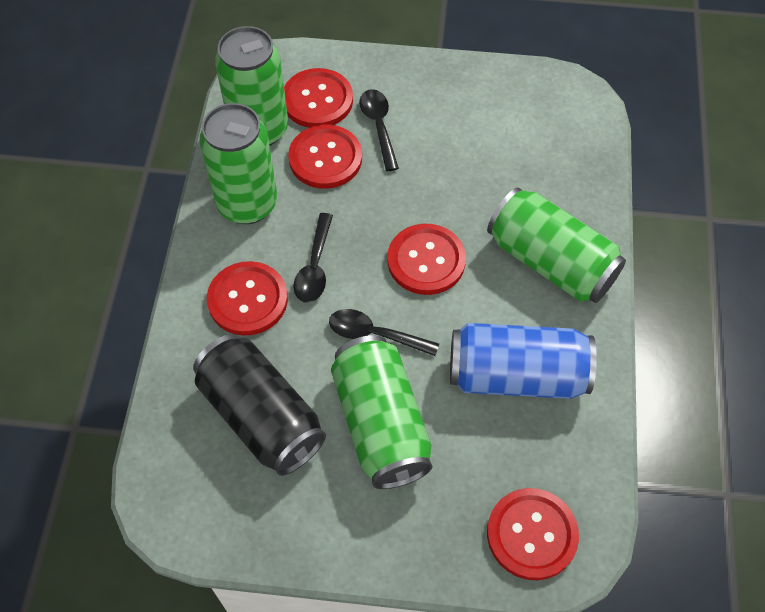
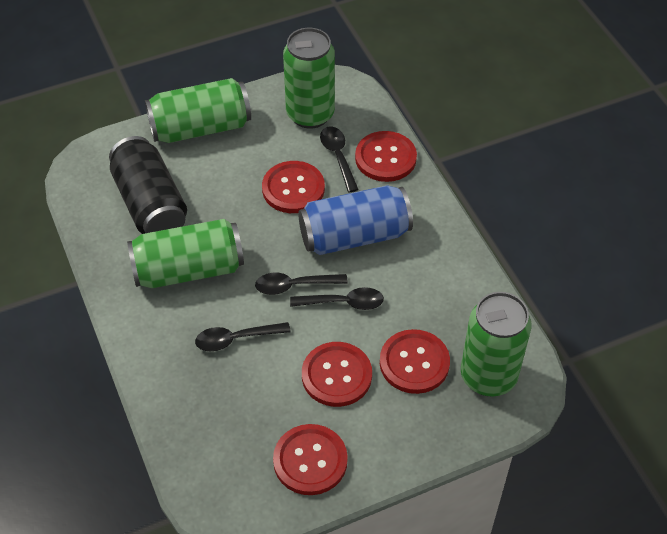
black spoon: [294,213,333,303] [329,309,439,356] [359,89,399,171] = 3 -> [195,322,291,351] [255,273,348,295] [290,287,384,310] [320,126,359,193] = 4

